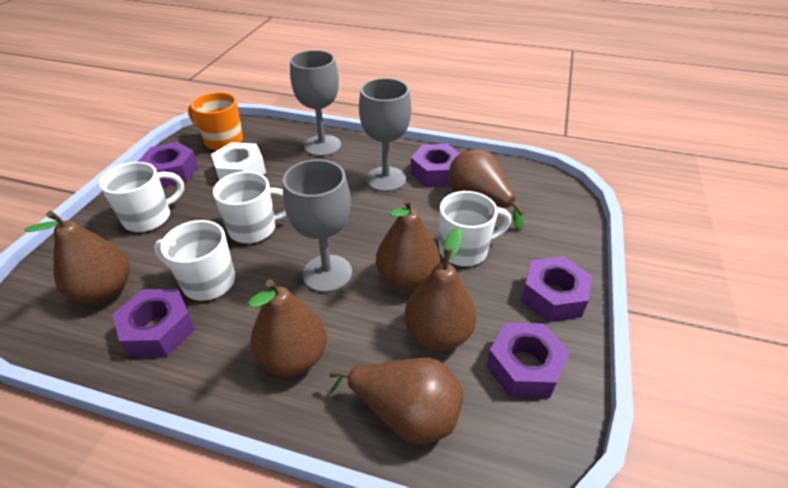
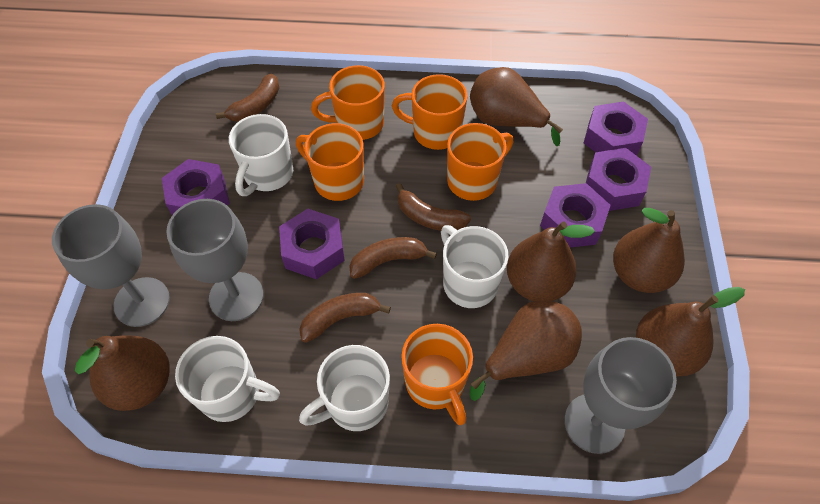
brown banana: none = 0 -> [216,74,279,121] [299,293,391,343] [349,237,437,279] [396,183,471,231] = 4
orange mug: [188,92,243,151] = 1 -> [296,123,364,201] [311,65,385,140] [392,74,468,150] [401,324,473,425] [447,123,513,201] = 5
white nut: [211,142,266,180] = 1 -> none = 0

